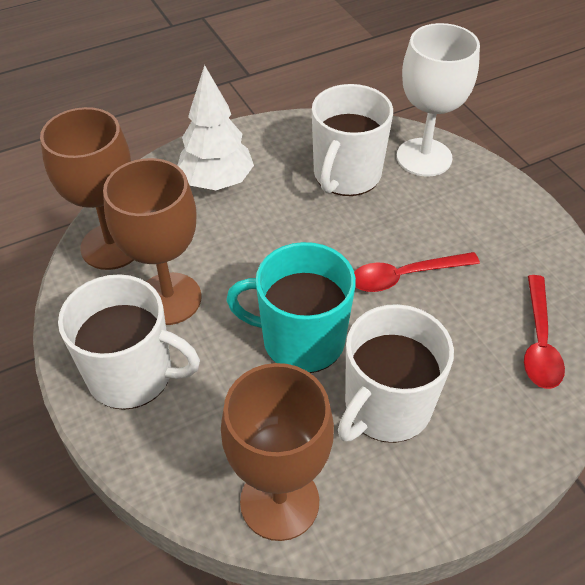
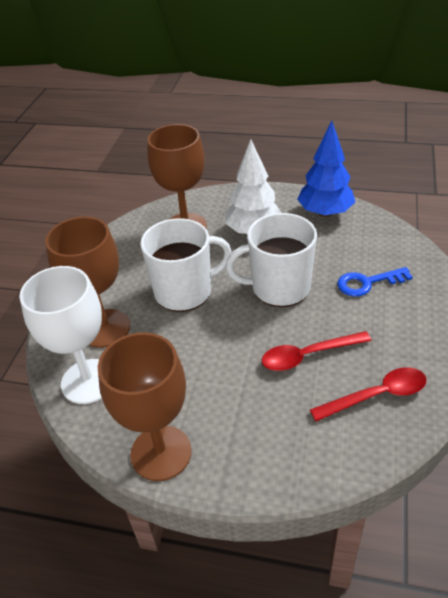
blue key: none = 0 -> [337,267,413,297] = 1
blue tree: none = 0 -> [297,121,355,217] = 1
turquoise mug: [226,242,356,373] = 1 -> none = 0
white mug: [58,274,200,410] [312,84,393,196] [338,304,454,443] = 3 -> [140,218,232,312] [226,213,317,307] = 2

